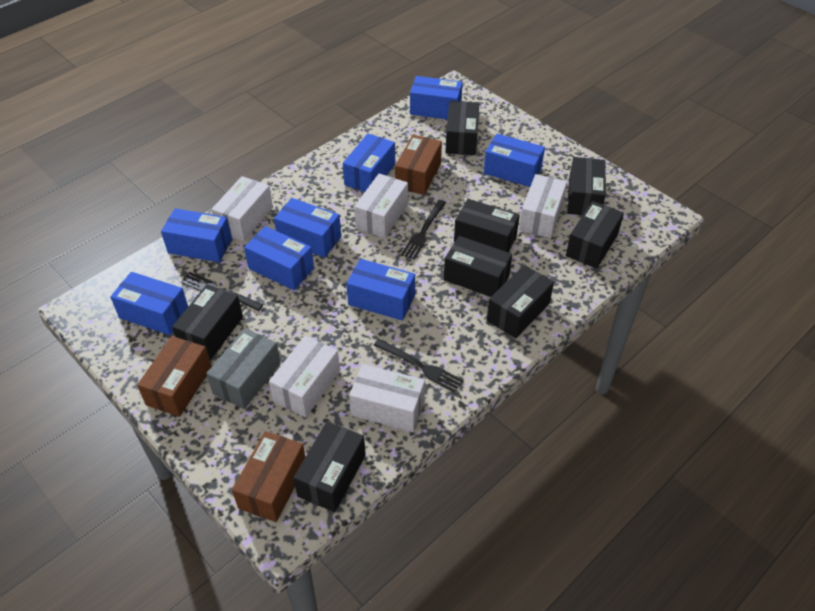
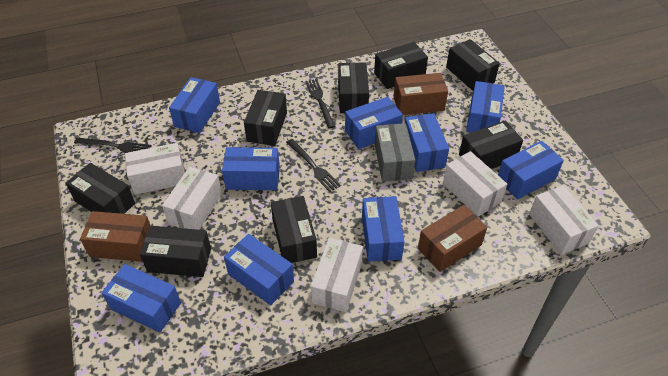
blue box: [110,272,188,335] [161,208,232,262] [244,226,314,290] [274,198,341,258] [343,134,395,192] [346,259,415,321] [410,76,463,120] [484,134,545,187] = 8 -> [101,264,181,332] [169,77,220,133] [222,147,280,190] [224,234,294,305] [345,97,403,149] [362,196,405,262] [405,113,449,172] [466,81,505,133] [498,141,564,200] = 9

